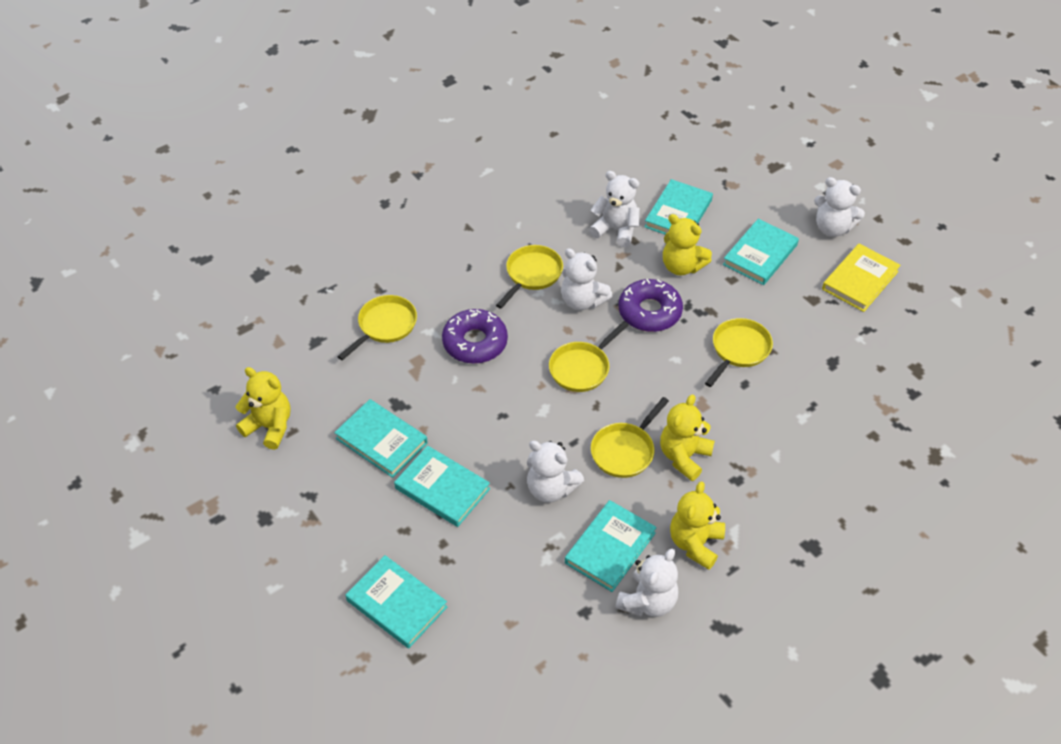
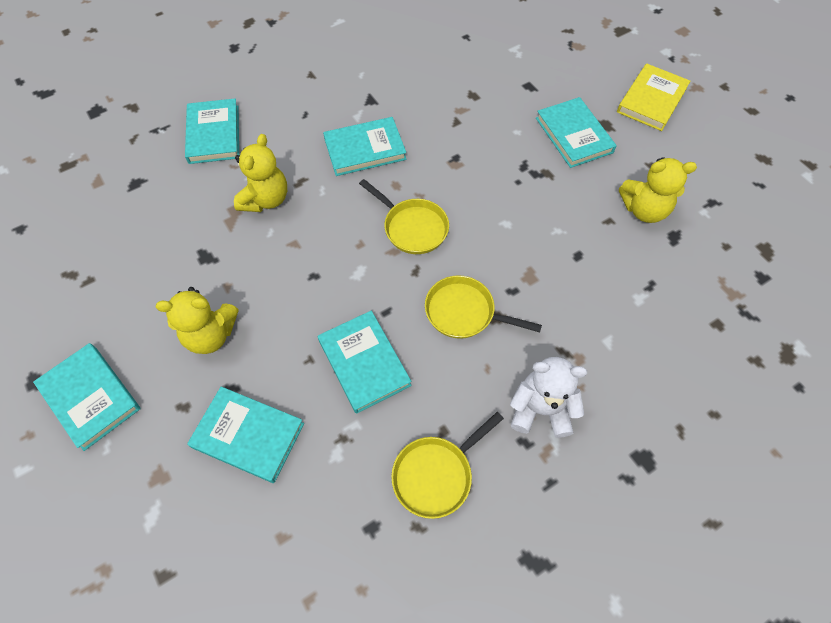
purple donut: [442,309,508,364] [619,279,683,332] = 2 -> none = 0
white teddy bear: [527,441,584,503] [561,248,613,310] [589,171,640,247] [615,549,678,617] [814,177,865,237] = 5 -> [510,357,587,438] = 1
yellow pan: [337,295,417,360] [496,245,563,309] [549,321,629,392] [591,397,669,478] [705,318,773,387] = 5 -> [359,179,449,254] [391,412,504,519] [425,275,542,339] = 3
yellow teddy bear: [236,367,291,450] [660,394,715,481] [663,214,712,276] [670,481,725,570] = 4 -> [156,287,239,354] [234,134,287,212] [619,157,697,223] = 3

